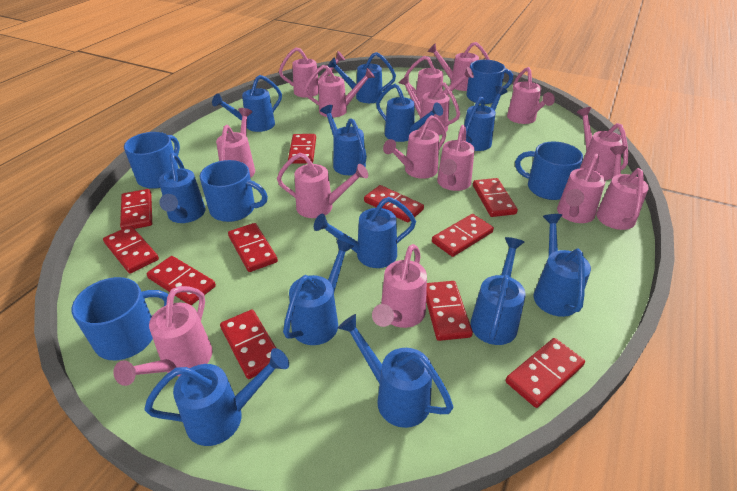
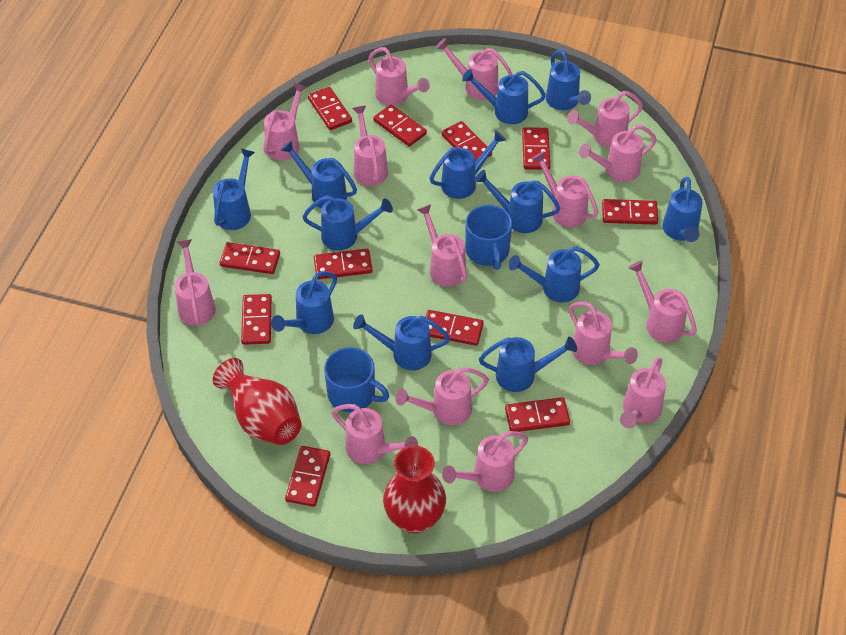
blue mug: [72,277,168,360] [124,132,180,189] [200,160,268,222] [467,60,513,104] [515,141,583,200] = 5 -> [324,347,389,412] [465,205,512,270] = 2
red vase: none = 0 -> [213,358,301,445] [383,446,446,534] = 2

